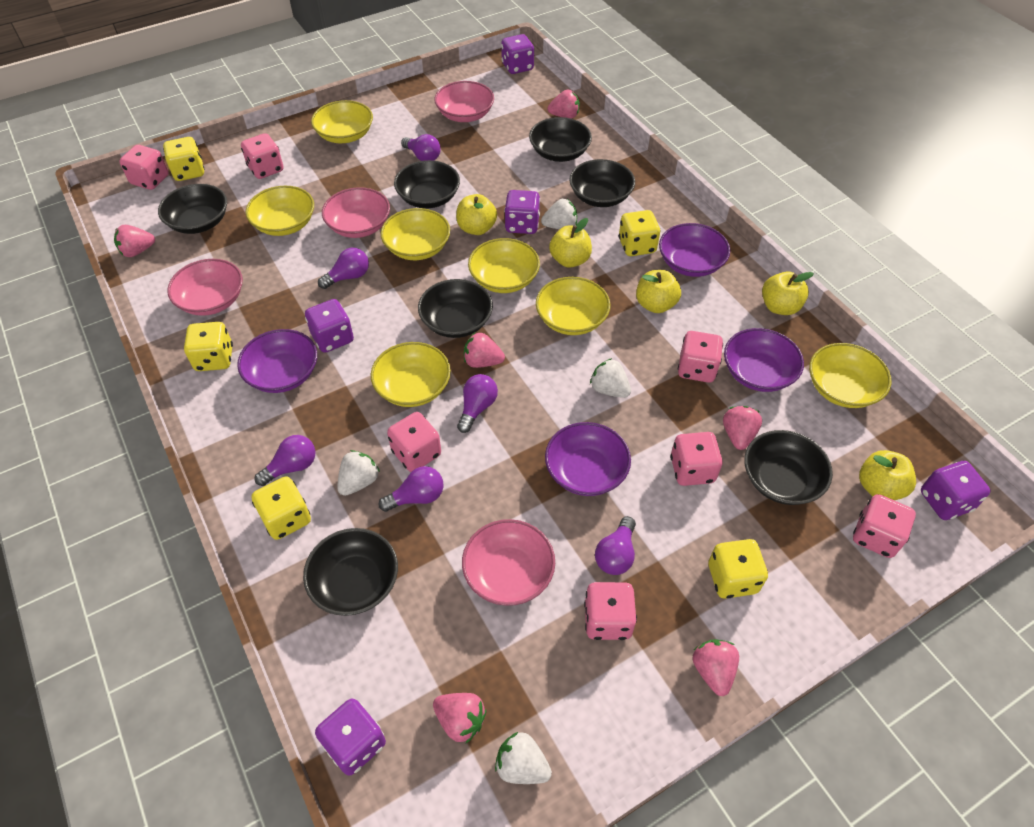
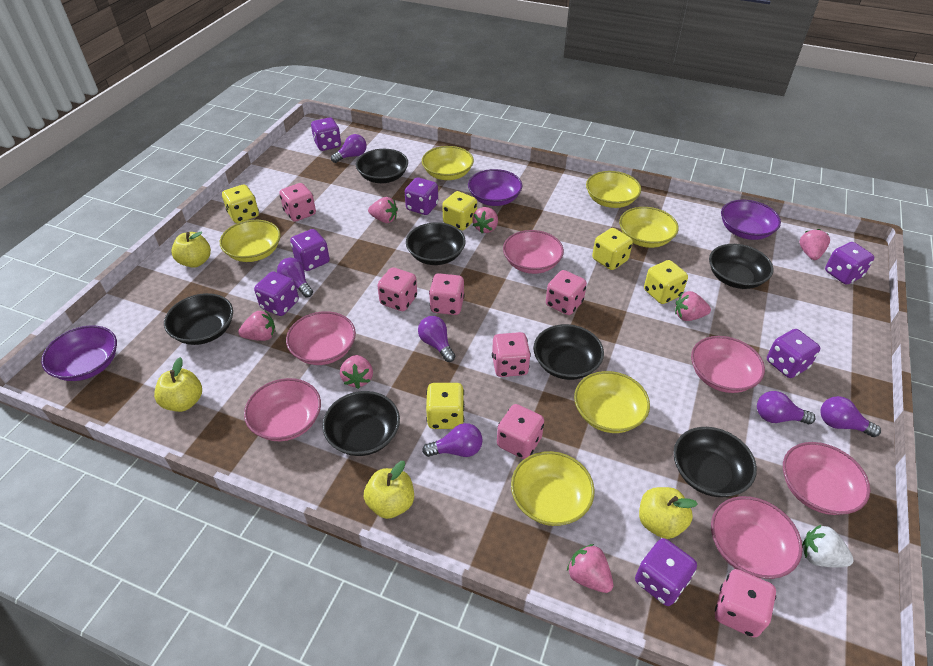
pink bowl: [167,259,243,316] [322,187,390,238] [434,81,494,122] [462,519,555,606] = 4 -> [244,378,321,441] [286,311,356,365] [503,230,564,274] [691,336,765,393] [711,496,803,579] [783,442,870,515] = 6
pink strawberry: [114,225,155,257] [433,693,486,743] [464,333,505,368] [548,90,580,118] [692,639,739,696] [723,406,762,450] = 6 -> [238,311,276,341] [340,355,373,389] [368,197,398,223] [472,207,498,233] [567,544,613,593] [675,291,711,321] [799,229,830,260] = 7
purple bowl: [237,329,317,393] [545,422,631,496] [659,223,730,277] [724,328,804,392] = 4 -> [41,325,117,381] [468,169,522,206] [721,200,781,240] = 3
purple dice: [305,299,354,353] [315,699,386,775] [501,34,534,74] [504,190,540,234] [921,461,990,520] = 5 -> [254,271,299,316] [290,229,330,271] [311,117,341,151] [405,177,438,215] [635,538,697,606] [767,329,820,378] [825,242,874,285] = 7
white strawberry: [337,450,380,496] [495,732,552,784] [541,199,577,229] [590,358,631,398] = 4 -> [802,524,854,567] = 1
yellow apple: [456,194,497,235] [549,218,592,268] [636,270,681,313] [762,272,814,315] [859,450,916,500] = 5 -> [154,357,202,412] [171,232,211,268] [364,461,414,519] [639,487,698,539] = 4
yellow bowl: [245,186,314,236] [311,100,373,143] [371,342,451,407] [381,208,450,260] [468,238,540,293] [536,277,611,335] [809,343,892,408] = 7 -> [220,220,281,262] [422,146,474,180] [511,451,595,526] [574,371,650,433] [586,171,641,208] [619,207,679,248] = 6

